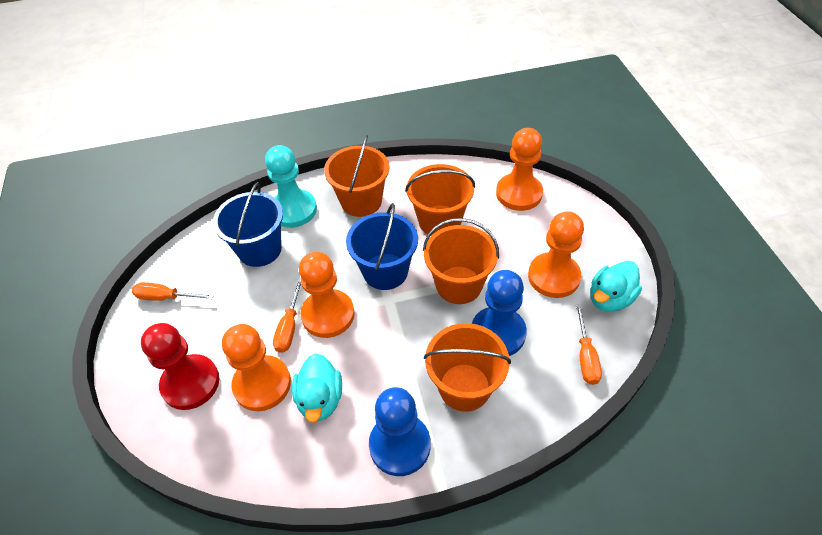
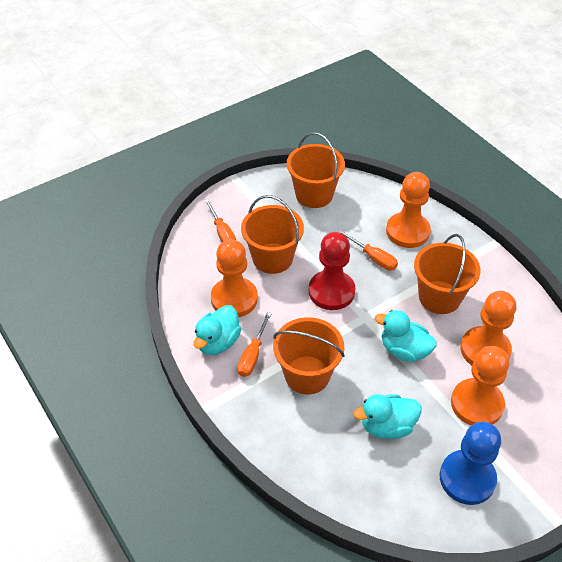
blue bucket: [213,182,283,267] [346,203,418,290] = 2 -> none = 0
blue pawn: [369,387,431,476] [472,270,527,356] = 2 -> [440,422,501,505] = 1
turquoise duck: [292,353,342,423] [590,261,642,312] = 2 -> [194,305,241,355] [353,394,422,439] [375,310,437,362] = 3
turquoise pawn: [265,145,317,228] = 1 -> none = 0

